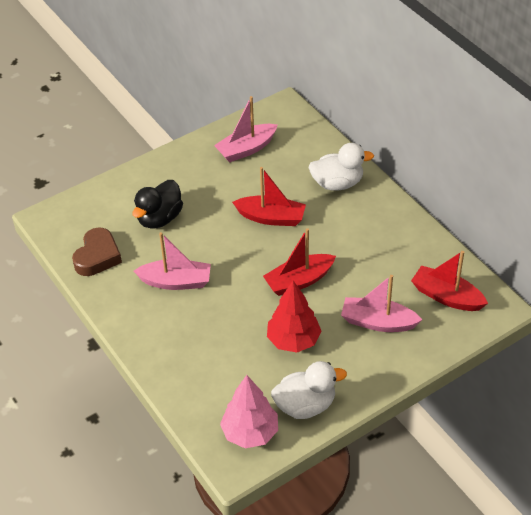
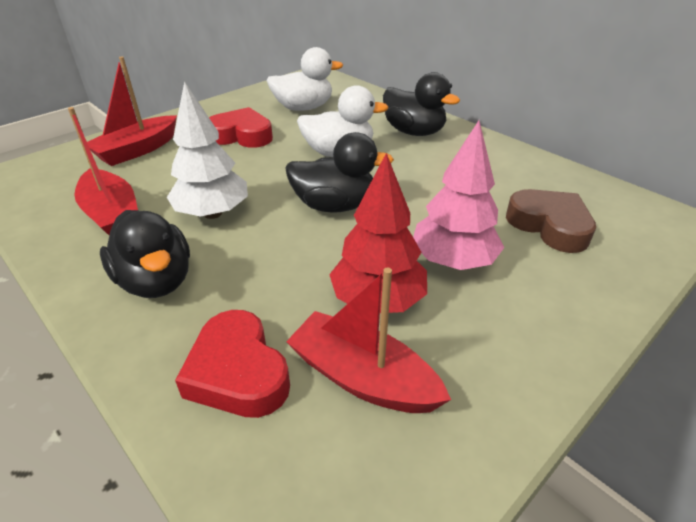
black duck: [132,180,183,229] = 1 -> [100,210,190,298] [285,132,394,213] [383,72,460,136] = 3
pink boat: [134,232,211,290] [214,96,278,163] [341,275,422,332] = 3 -> none = 0
red heart: none = 0 -> [175,310,290,418] [209,107,273,148] = 2
white tree: none = 0 -> [167,81,248,219] = 1

